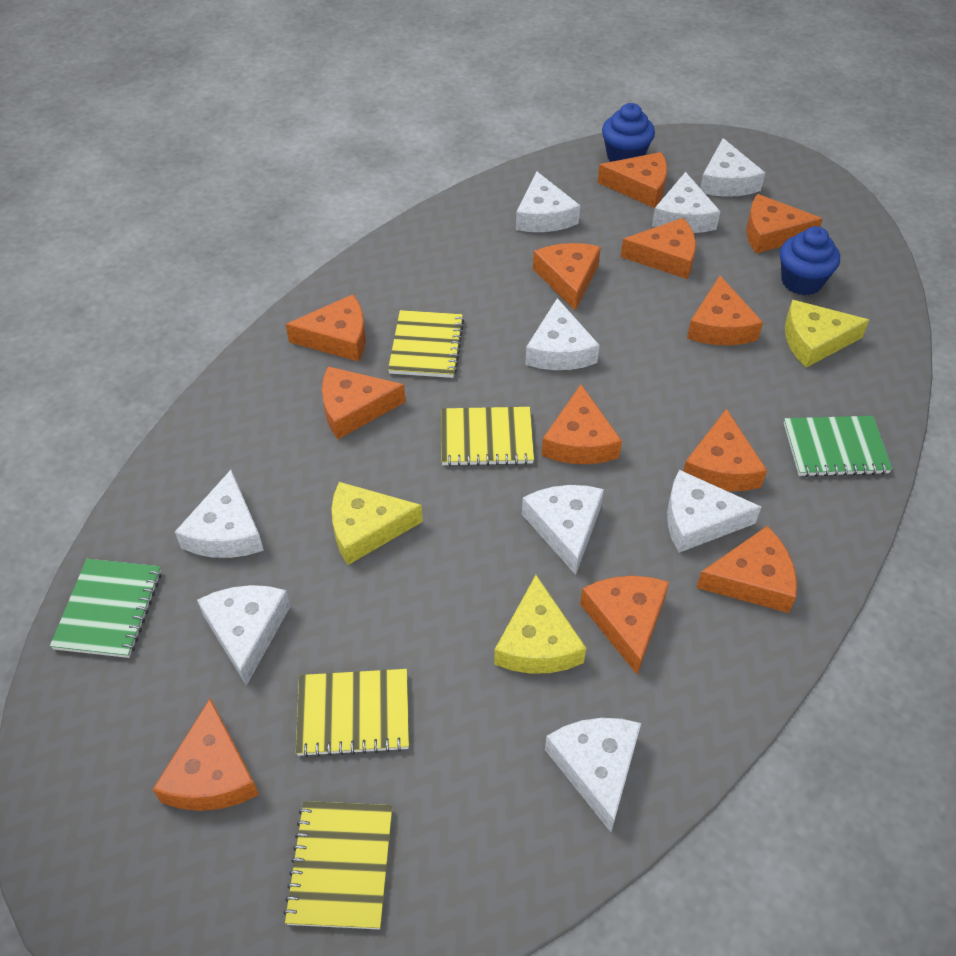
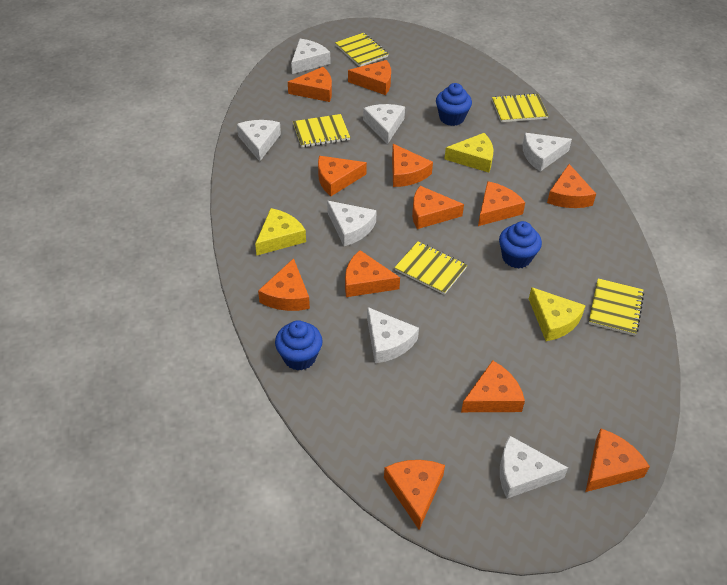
blue cupcake: [602,103,655,162] [780,226,840,295] = 2 -> [275,320,323,371] [436,83,472,126] [499,221,542,268] = 3
green notebook: [50,559,161,658] [784,416,892,477] = 2 -> none = 0
white cheese: [175,470,264,558] [197,585,291,686] [516,171,580,232] [522,485,604,575] [525,298,600,370] [545,718,641,832] [652,172,721,233] [667,470,761,553] [700,138,765,197] = 9 -> [237,120,281,161] [291,39,330,74] [327,201,377,246] [363,104,405,145] [367,307,419,363] [500,436,568,499] [523,133,572,172] = 7
yellow notebook: [283,801,392,929] [296,669,409,758] [388,310,464,378] [441,407,534,466] = 4 -> [293,114,350,147] [335,33,388,67] [394,242,467,295] [492,93,548,122] [589,278,644,336] = 5

